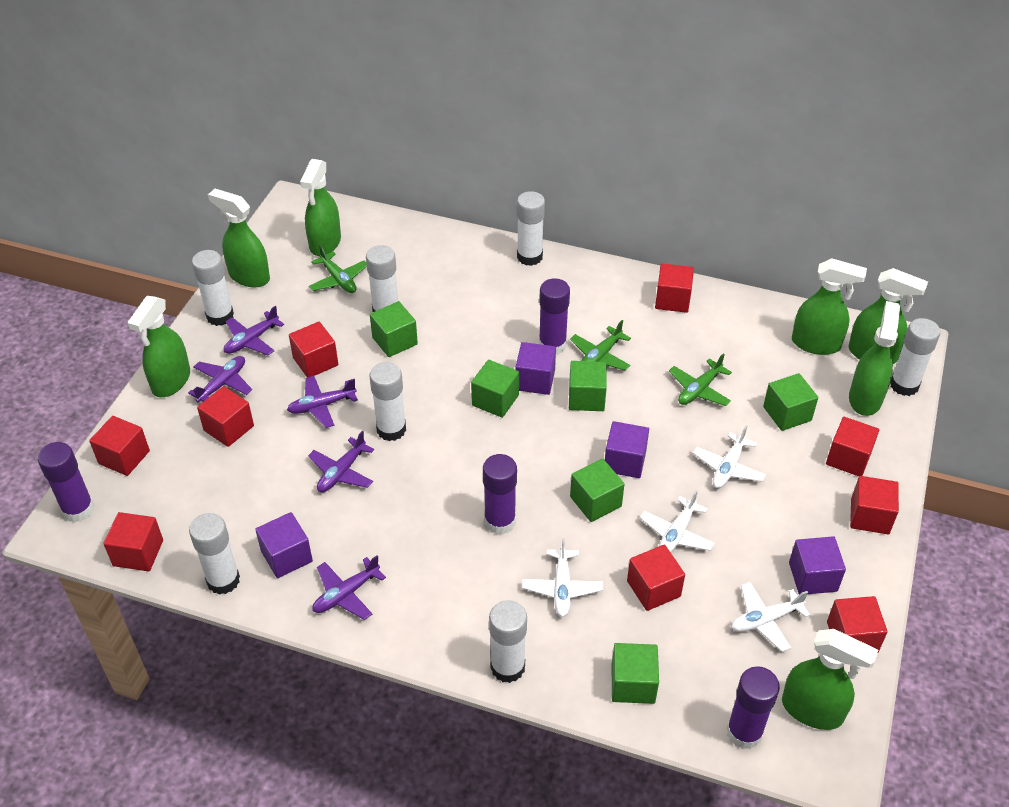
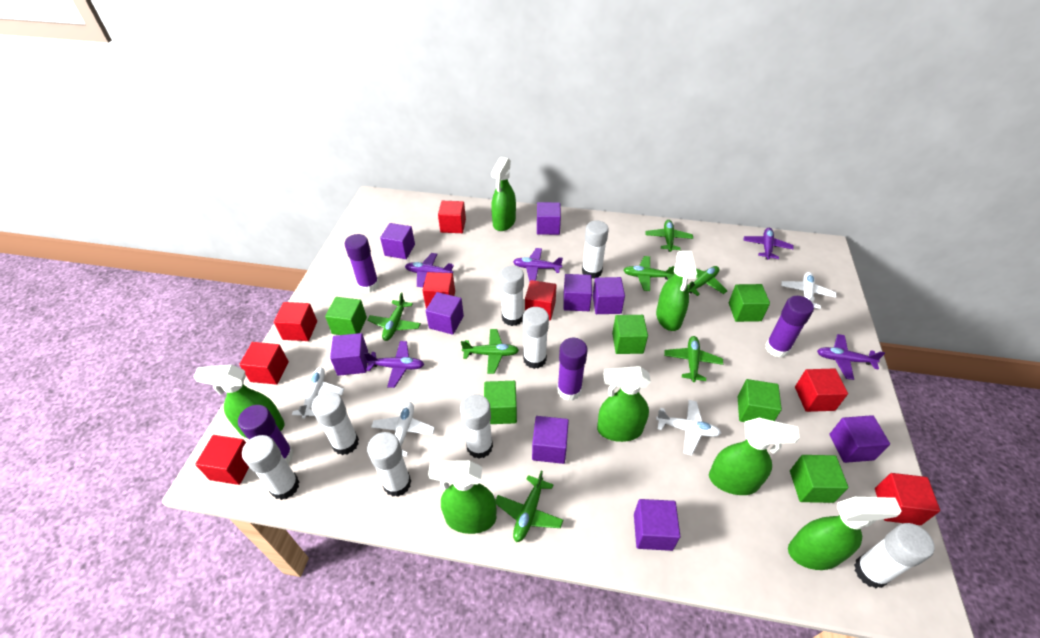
green plane: [309,245,367,293] [570,320,631,371] [669,353,732,406] = 3 -> [367,292,421,341] [461,329,519,374] [495,471,563,542] [624,256,675,291] [645,220,693,252] [664,336,723,382] [687,266,728,296] = 7
purple cube: [255,512,313,578] [515,342,556,395] [605,421,649,478] [789,536,846,595] = 4 -> [330,333,368,376] [380,223,415,259] [426,292,464,335] [532,416,569,464] [537,202,561,235] [563,274,592,311] [593,277,625,314] [634,499,680,551] [829,415,890,463] = 9
red cube: [89,416,150,476] [103,512,163,571] [197,386,254,447] [289,322,338,378] [627,545,685,611] [655,263,694,313] [826,417,879,476] [827,596,888,653] [850,476,899,534] = 9 -> [195,435,249,485] [239,342,289,385] [274,302,317,341] [422,272,455,308] [438,201,466,233] [525,280,557,320] [795,368,848,412] [875,473,940,525] = 8
white glue stick: [189,513,240,595] [192,250,234,326] [366,245,398,312] [370,362,406,441] [489,600,527,683] [517,191,545,266] [890,318,940,396] = 7 -> [242,435,299,500] [312,391,359,455] [367,432,411,497] [460,394,493,459] [499,266,524,326] [523,307,549,369] [582,220,609,279] [854,523,935,588] = 8

